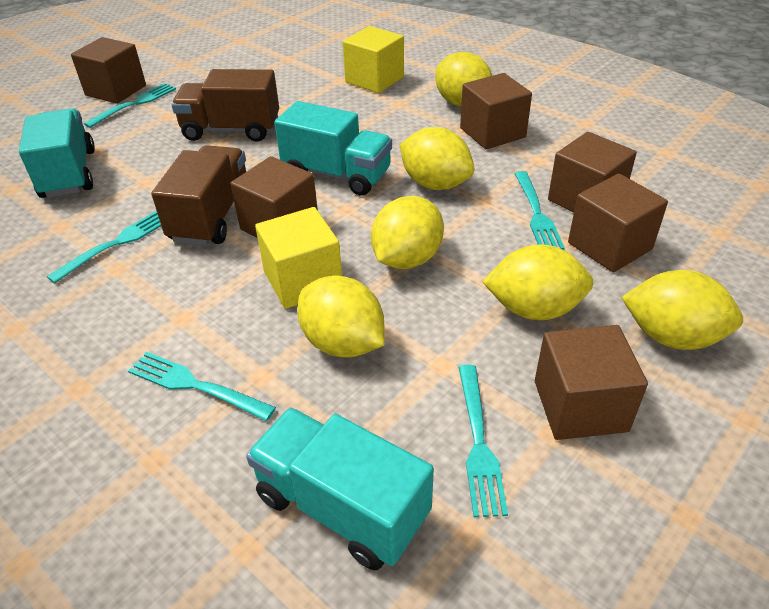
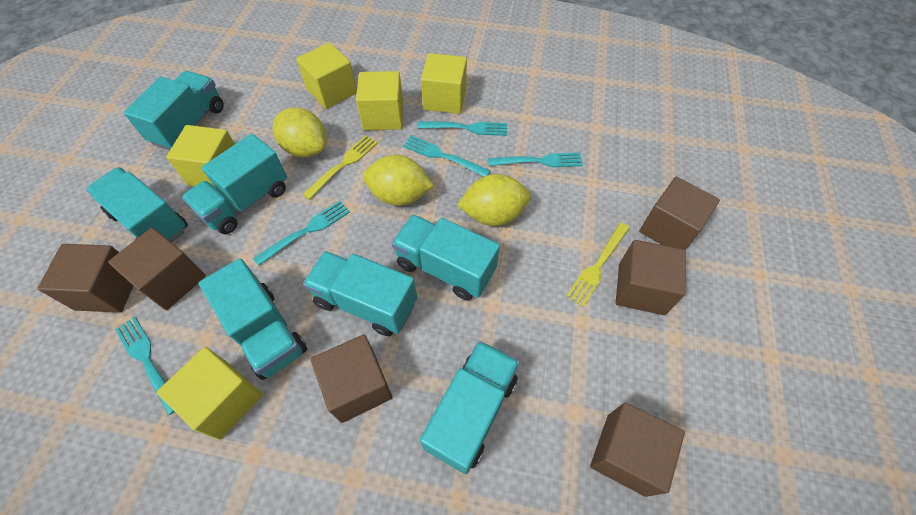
brown truck: [151,145,246,246] [171,69,279,142] = 2 -> none = 0
turquoise truck: [19,108,95,198] [246,408,434,571] [274,101,392,196] = 3 -> [86,167,188,243] [124,71,224,150] [182,134,287,234] [199,258,307,380] [303,251,417,336] [392,215,500,301] [420,341,520,474] = 7
yellow cube: [255,207,342,309] [343,26,404,93] = 2 -> [157,347,263,440] [166,125,235,186] [296,43,357,109] [356,71,403,130] [421,53,467,114] = 5
yellow fork: none = 0 -> [302,135,378,200] [566,222,630,307] = 2
yellow lemon: [297,275,385,357] [371,196,444,269] [400,127,474,190] [435,52,492,107] [482,244,593,320] [621,270,743,350] = 6 -> [272,107,327,157] [363,155,434,206] [457,174,531,226] = 3

